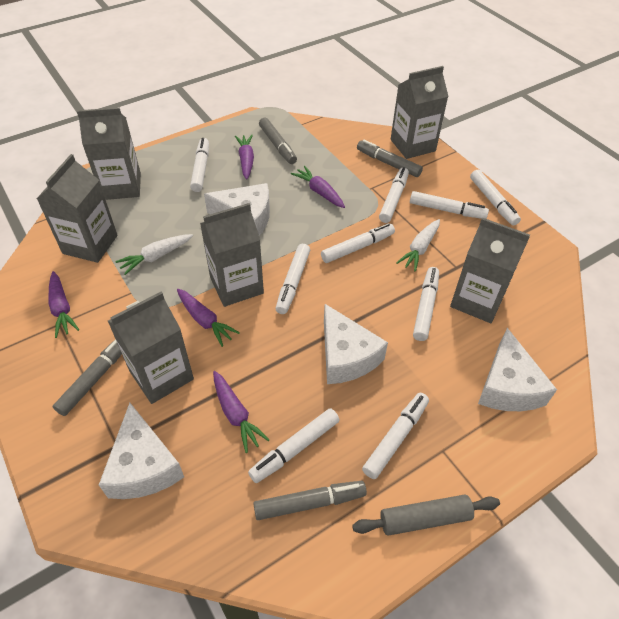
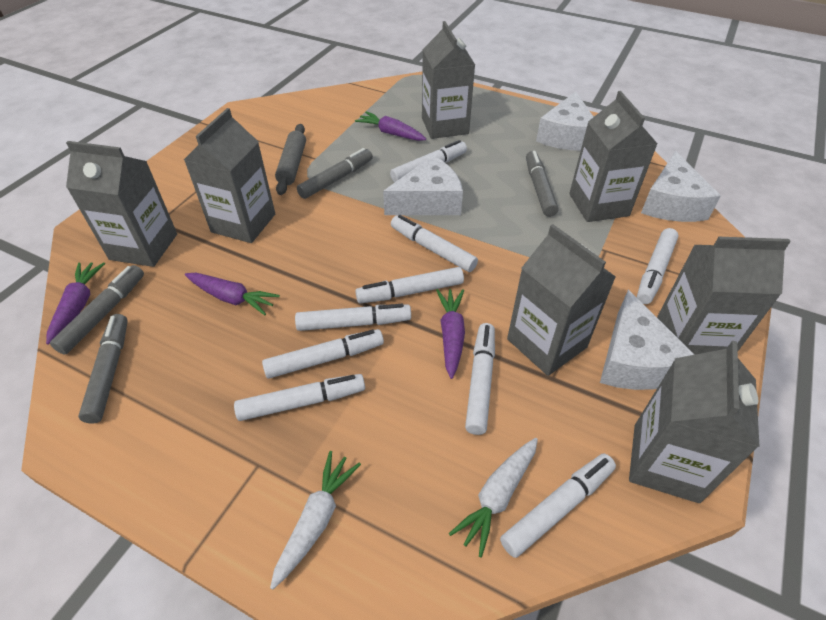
grey carton: [37,154,118,263] [77,107,141,200] [108,292,194,404] [200,203,264,307] [391,66,449,159] [450,218,530,323] = 6 -> [66,141,177,267] [184,108,275,243] [422,21,475,139] [507,224,616,376] [569,91,658,222] [629,340,760,503] [657,237,791,354] = 7
purple carrot: [49,271,79,338] [177,289,240,347] [213,371,270,453] [235,135,254,179] [291,166,345,208] = 5 -> [46,262,105,345] [185,273,280,315] [355,111,426,141] [436,289,465,379] = 4

